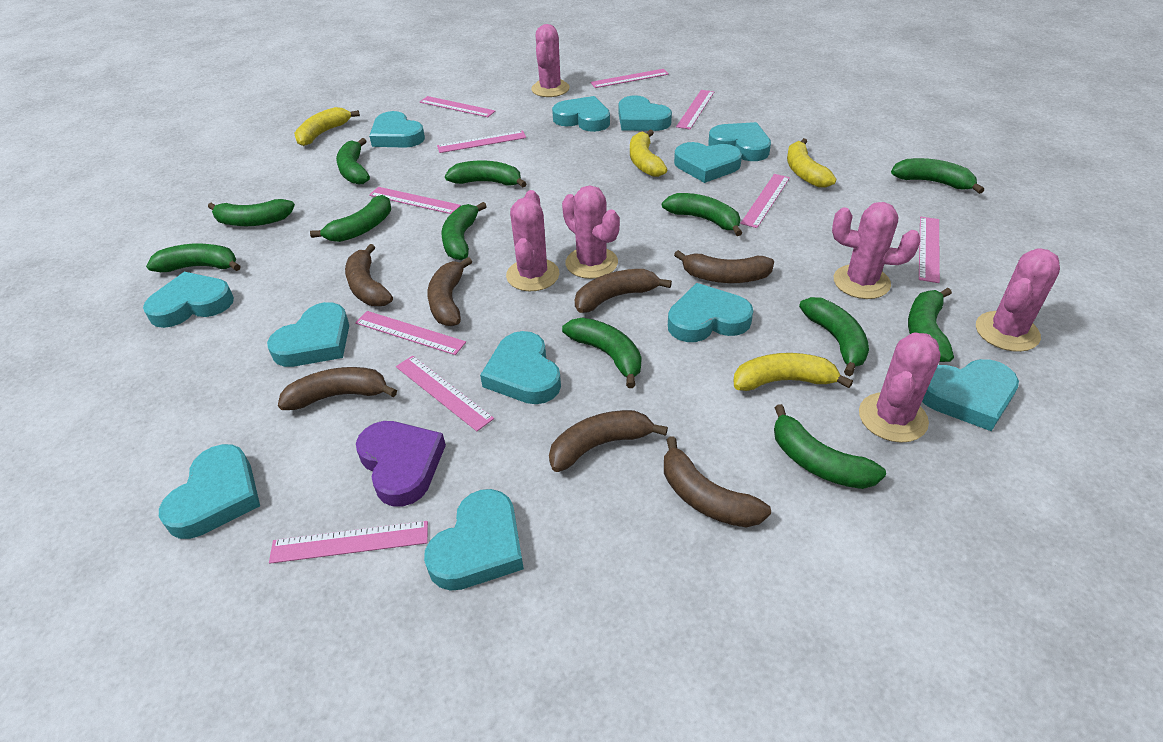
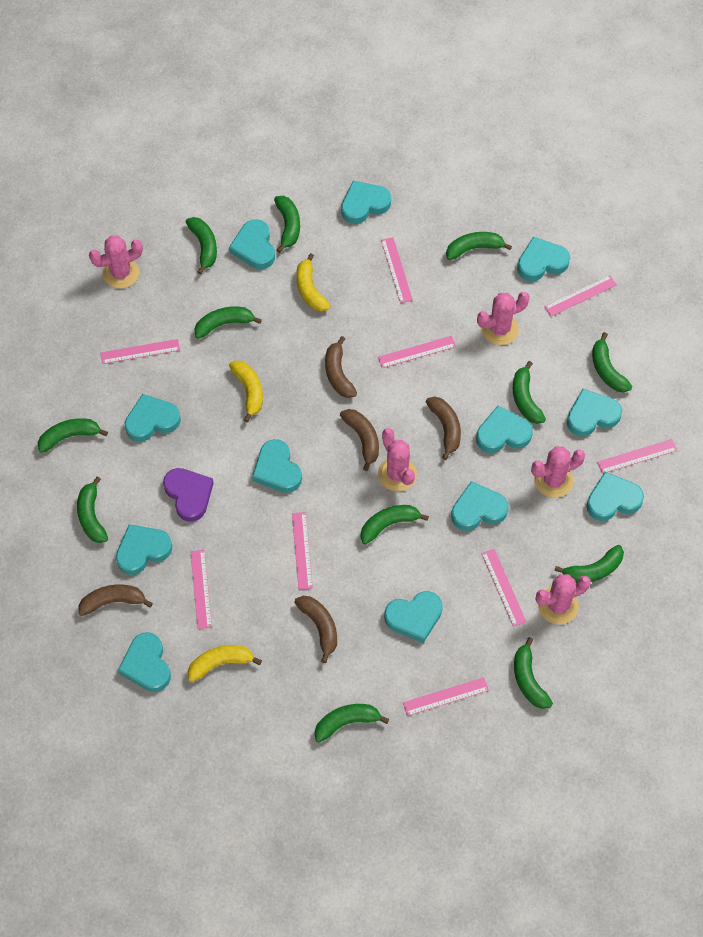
brown banana: [278,367,397,410] [345,244,393,306] [427,257,472,326] [549,410,668,472] [575,269,672,313] [664,436,771,527] [674,250,774,283] = 7 -> [78,585,153,616] [294,596,337,663] [325,336,357,398] [340,409,379,471] [426,397,461,460] = 5
pink cactus: [506,190,559,291] [531,24,570,97] [562,186,620,279] [832,202,920,299] [859,332,941,443] [976,248,1060,352] = 6 -> [89,235,143,288] [378,428,417,491] [477,292,530,345] [531,446,585,498] [536,574,591,624] = 5
pink ruler: [269,521,428,564] [355,311,466,355] [369,187,461,214] [396,356,494,431] [420,96,495,117] [437,131,526,153] [590,69,669,88] [676,90,714,129] [740,174,790,228] [919,217,940,283] = 10 -> [101,339,180,364] [191,550,212,629] [292,512,313,590] [378,336,456,368] [381,237,413,303] [403,677,489,716] [481,549,526,627] [544,275,617,317] [597,439,677,474] = 9
yellow banana: [294,107,360,146] [630,130,667,177] [733,353,853,391] [787,138,836,188] = 4 -> [188,645,262,682] [229,360,263,422] [296,253,330,312] = 3

